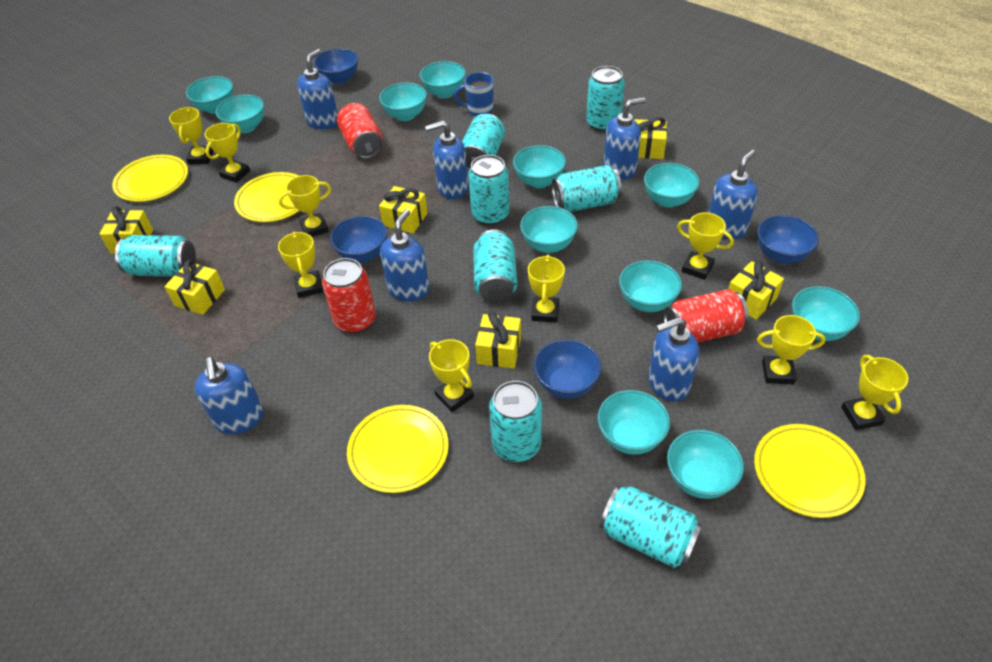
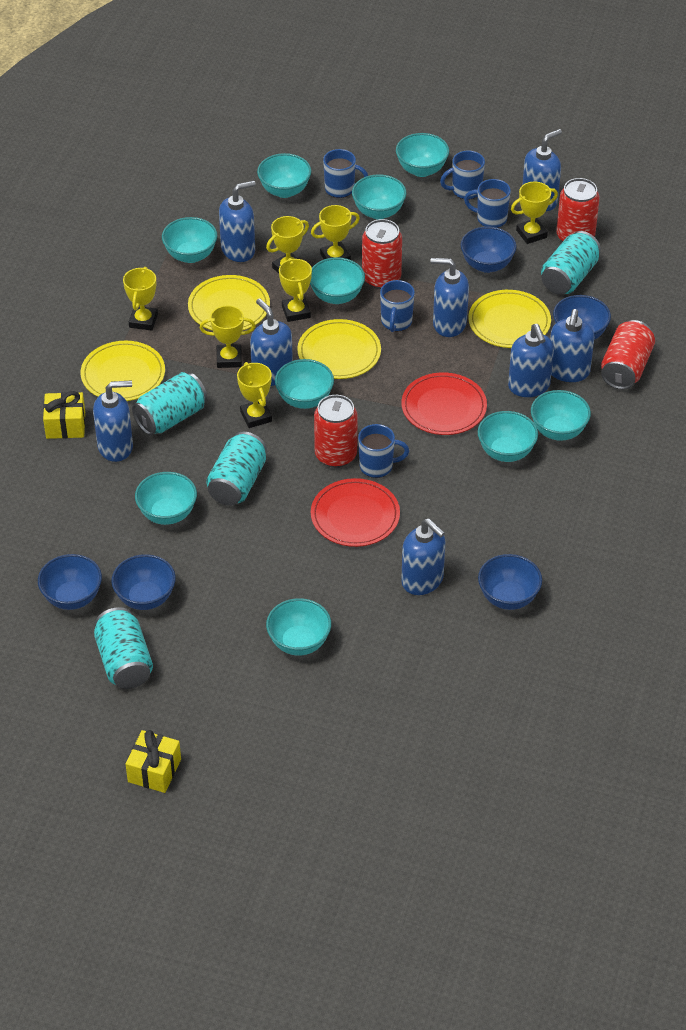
blue bowl: [313,48,358,85] [330,216,388,263] [534,339,602,399] [757,215,819,264] = 4 -> [38,554,102,610] [111,554,176,610] [461,227,517,273] [478,554,542,610] [553,295,611,340] = 5
blue mug: [454,72,493,116] = 1 -> [323,149,368,198] [358,424,409,478] [380,280,415,332] [440,151,485,199] [464,179,511,228] = 5
blue soap dispenser: [195,357,264,434] [297,49,338,129] [380,209,429,302] [425,121,468,199] [603,97,646,180] [648,317,699,402] [709,150,758,239] = 7 -> [93,380,133,462] [219,180,256,262] [250,298,293,386] [401,519,445,595] [431,258,469,337] [508,324,554,397] [523,129,562,211] [550,309,594,382] = 8
red can: [322,258,376,333] [337,103,383,159] [664,289,749,343] = 3 -> [314,395,358,468] [362,219,402,289] [556,178,600,242] [601,320,655,390] = 4
red plate: none = 0 -> [311,478,400,547] [401,372,487,435] = 2
turquoise bowl: [186,76,233,114] [215,94,264,133] [379,83,427,121] [420,61,466,98] [513,145,566,188] [520,206,578,253] [598,390,670,455] [619,260,682,312] [644,163,700,207] [667,430,744,499] [792,286,860,341] = 11 -> [135,472,197,525] [162,217,217,263] [257,153,311,198] [266,598,331,655] [275,359,334,409] [310,257,365,304] [352,174,406,219] [396,133,449,177] [478,411,538,462] [531,390,591,441] = 10
turquoise can: [115,235,196,277] [462,114,505,170] [468,155,510,225] [473,229,517,302] [489,381,542,462] [552,165,622,212] [586,66,625,132] [600,485,702,568] = 8 -> [94,607,153,689] [132,372,207,435] [206,432,267,506] [541,231,601,295] = 4
yellow gift: [99,206,153,254] [164,260,225,315] [379,186,427,233] [475,311,521,369] [634,117,667,159] [728,261,784,320] = 6 -> [43,391,85,439] [125,730,181,793] = 2
yellow trophy: [169,107,213,164] [205,123,250,183] [278,232,323,298] [279,175,331,237] [429,339,474,412] [528,255,565,323] [677,212,734,280] [757,315,826,385] [841,355,908,430] = 9 -> [123,267,158,331] [200,305,256,368] [237,362,272,428] [266,216,309,273] [279,258,312,322] [311,205,360,260] [511,181,558,244] = 7

